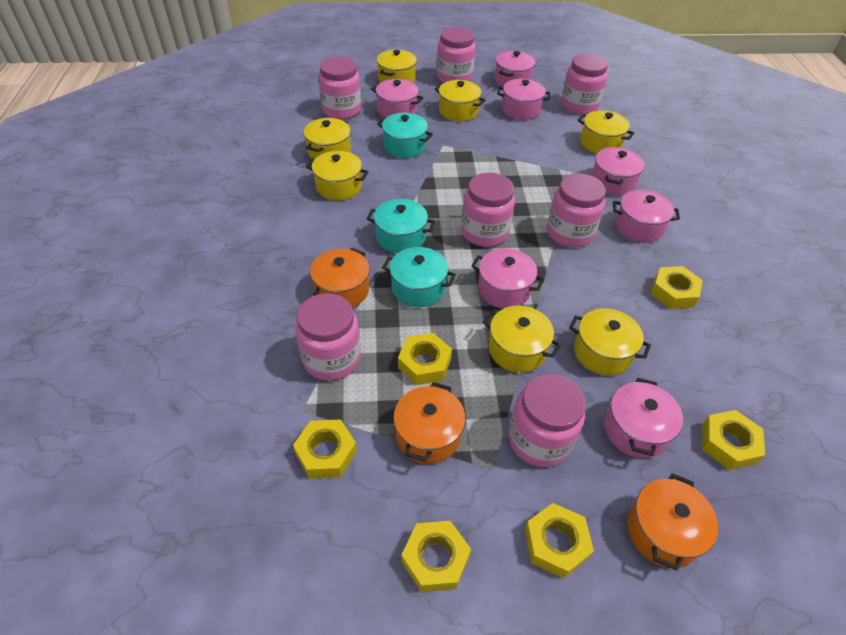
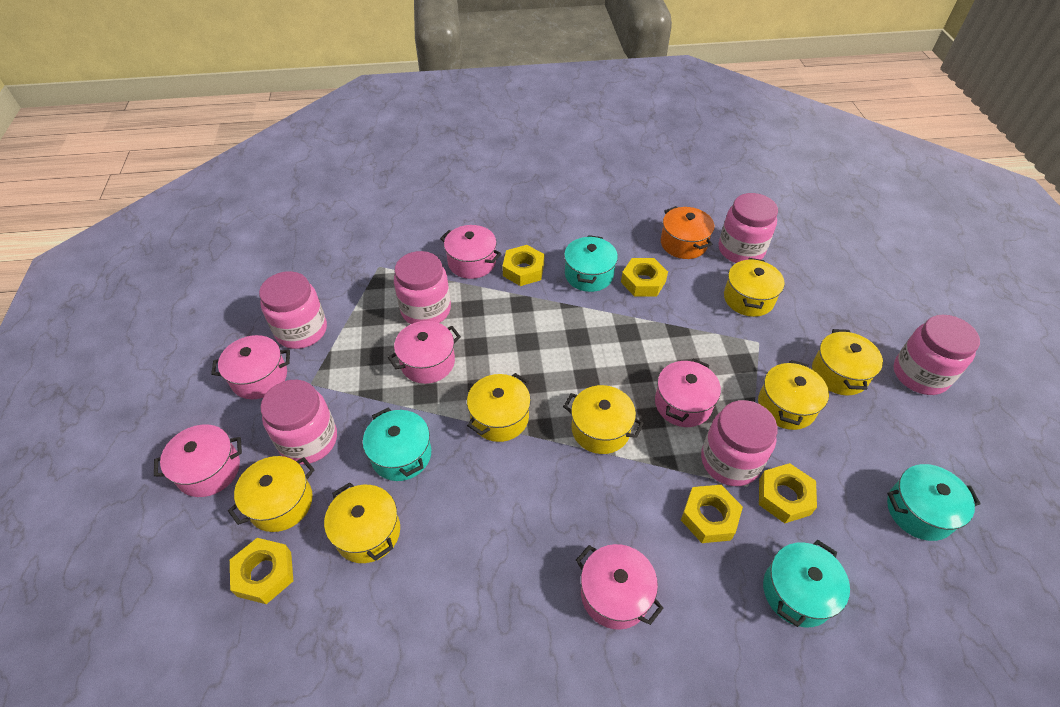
orange pot: [310,248,370,308] [393,382,466,464] [627,473,718,571] = 3 -> [661,206,715,259] = 1
pink jar: [295,293,361,380] [318,57,361,119] [437,27,476,83] [461,173,515,247] [509,374,585,467] [547,173,606,247] [561,53,608,114] = 7 -> [259,271,327,349] [261,380,337,464] [394,251,451,324] [701,400,778,486] [719,193,778,263] [894,315,980,395] = 6
pink pot: [371,79,423,118] [471,249,545,309] [495,51,536,87] [497,79,550,120] [591,147,645,196] [604,378,683,458] [613,190,680,243] = 7 -> [154,424,242,497] [211,335,290,399] [388,321,461,384] [440,225,501,279] [576,544,663,630] [655,358,721,427] = 6
turquoise pot: [367,199,435,253] [377,113,433,158] [382,247,456,307] = 3 -> [363,407,431,481] [564,235,618,292] [763,540,850,627] [887,464,981,541] = 4
yellow nut: [293,419,357,479] [398,333,452,385] [401,521,471,592] [525,503,594,578] [651,266,703,309] [702,410,765,470] = 6 -> [230,538,293,604] [502,245,544,286] [621,258,668,297] [681,485,743,543] [759,463,817,523] = 5

